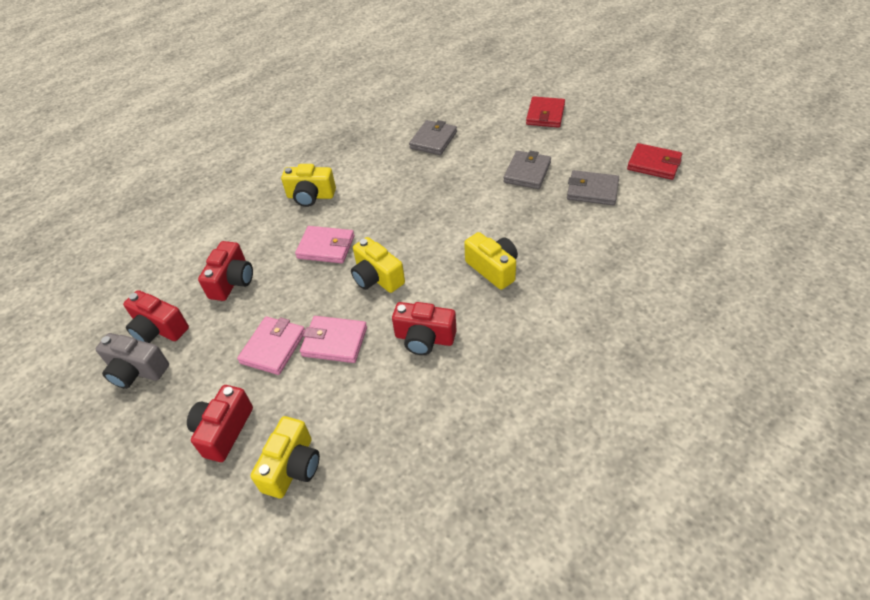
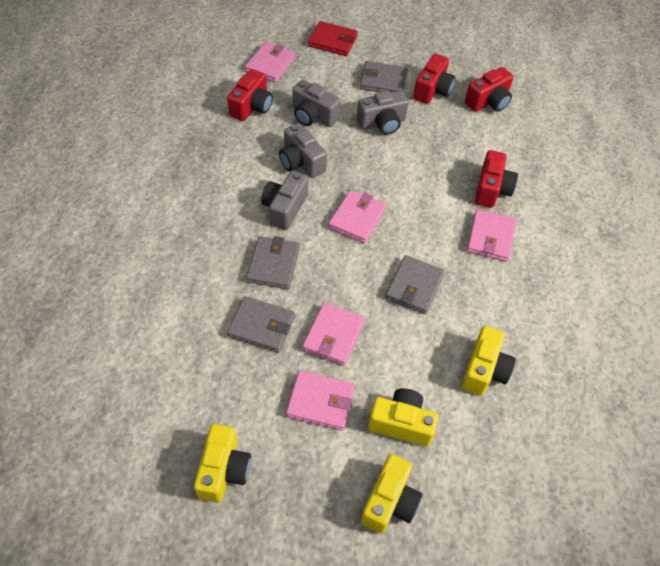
grey camera: [96,333,169,389] = 1 -> [261,171,308,230] [279,123,327,178] [292,80,341,127] [356,91,409,135] = 4
grey wallet: [409,120,457,155] [504,151,551,189] [567,170,619,206] = 3 -> [227,296,295,353] [246,236,300,289] [360,61,408,93] [385,255,445,314] = 4
pink wallet: [237,317,305,375] [295,226,354,263] [300,316,367,363] = 3 -> [245,42,295,83] [286,371,355,431] [302,302,365,366] [328,190,386,243] [467,210,516,262] = 5
red wallet: [526,96,565,128] [627,143,682,180] = 2 -> [308,21,358,56] = 1

